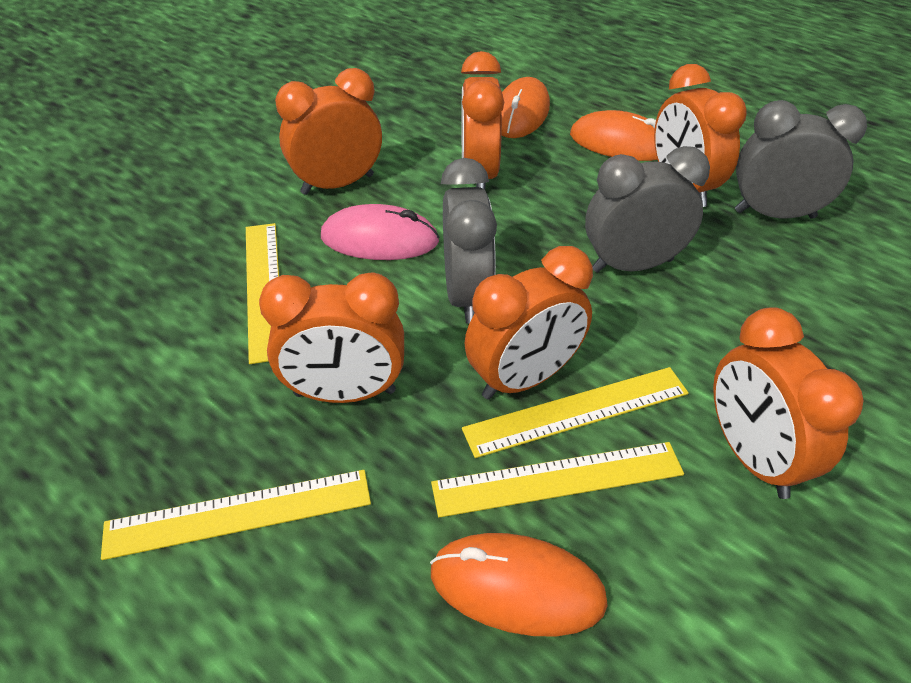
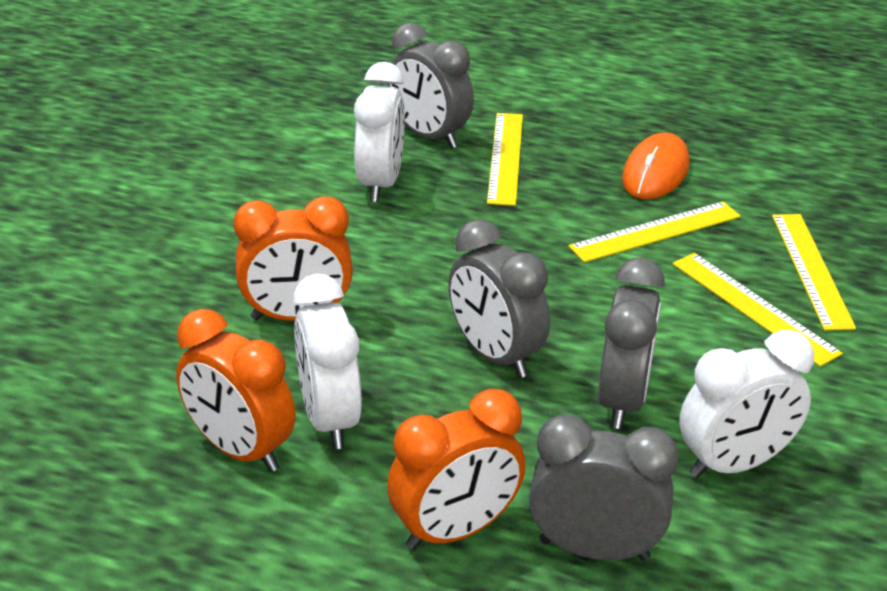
grey clock: [441,158,497,324] [585,146,710,273] [735,100,867,219] = 3 -> [388,23,474,149] [448,219,550,378] [529,414,679,561] [598,258,665,429] = 4
orange clock: [259,272,404,403] [275,68,382,195] [461,51,504,189] [464,246,593,400] [654,64,747,207] [713,307,864,499] = 6 -> [176,309,296,472] [233,196,353,321] [387,389,525,550] = 3
orange mouse: [430,533,608,637] [502,77,550,138] [570,110,657,161] = 3 -> [622,132,690,199] = 1
pink mouse: [321,204,439,260] = 1 -> none = 0
white clock: none = 0 -> [293,274,362,449] [354,62,405,202] [679,330,814,478] = 3

